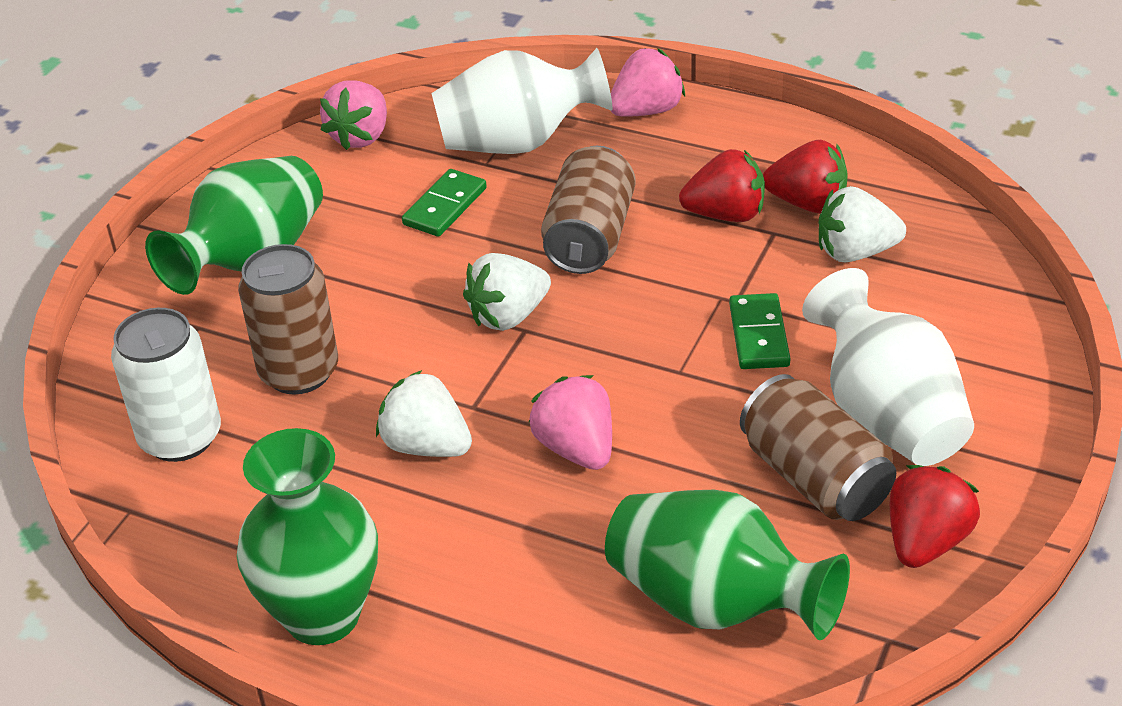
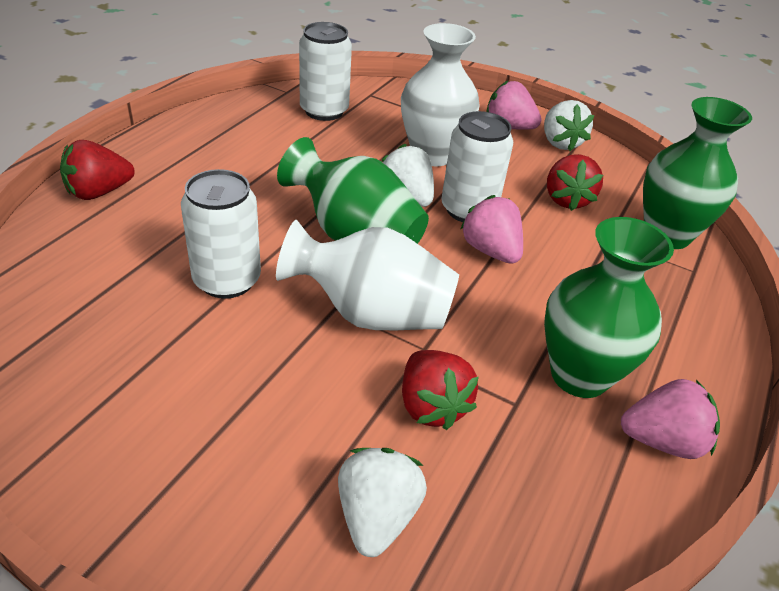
brown can: [238,244,338,395] [541,146,636,274] [740,374,896,521] = 3 -> none = 0
green domino: [402,169,487,237] [729,293,791,369] = 2 -> none = 0
white can: [111,308,221,462] = 1 -> [181,169,261,299] [299,22,352,121] [441,111,513,222] = 3

